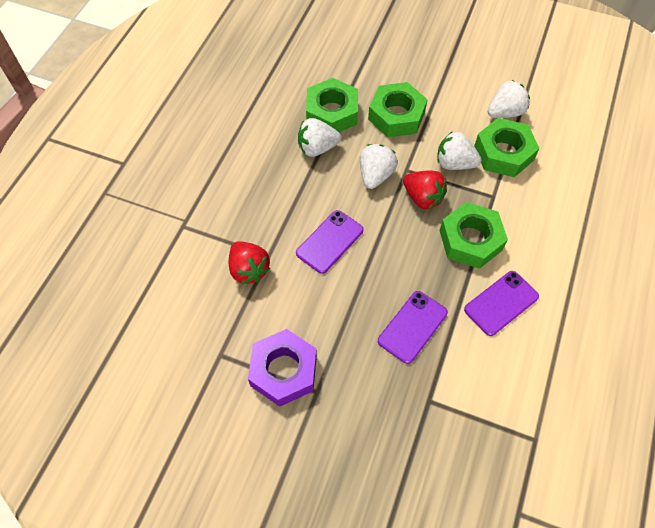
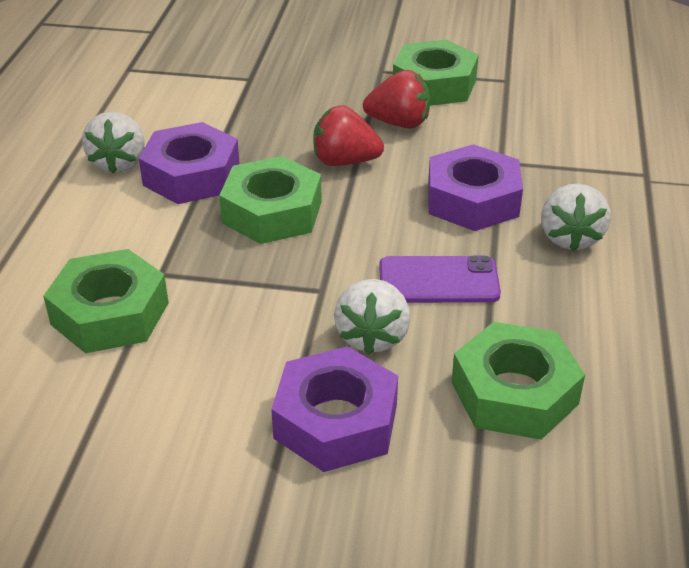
purple nut: [248,329,317,407] = 1 -> [139,122,240,204] [271,346,398,472] [428,144,523,231] = 3
purple phone: [296,210,364,274] [378,291,448,364] [464,271,539,336] = 3 -> [379,256,501,303] = 1
white strawberry: [298,118,341,157] [360,144,398,189] [437,131,482,170] [488,80,530,118] = 4 -> [82,112,145,174] [334,279,410,355] [541,183,611,251] = 3

